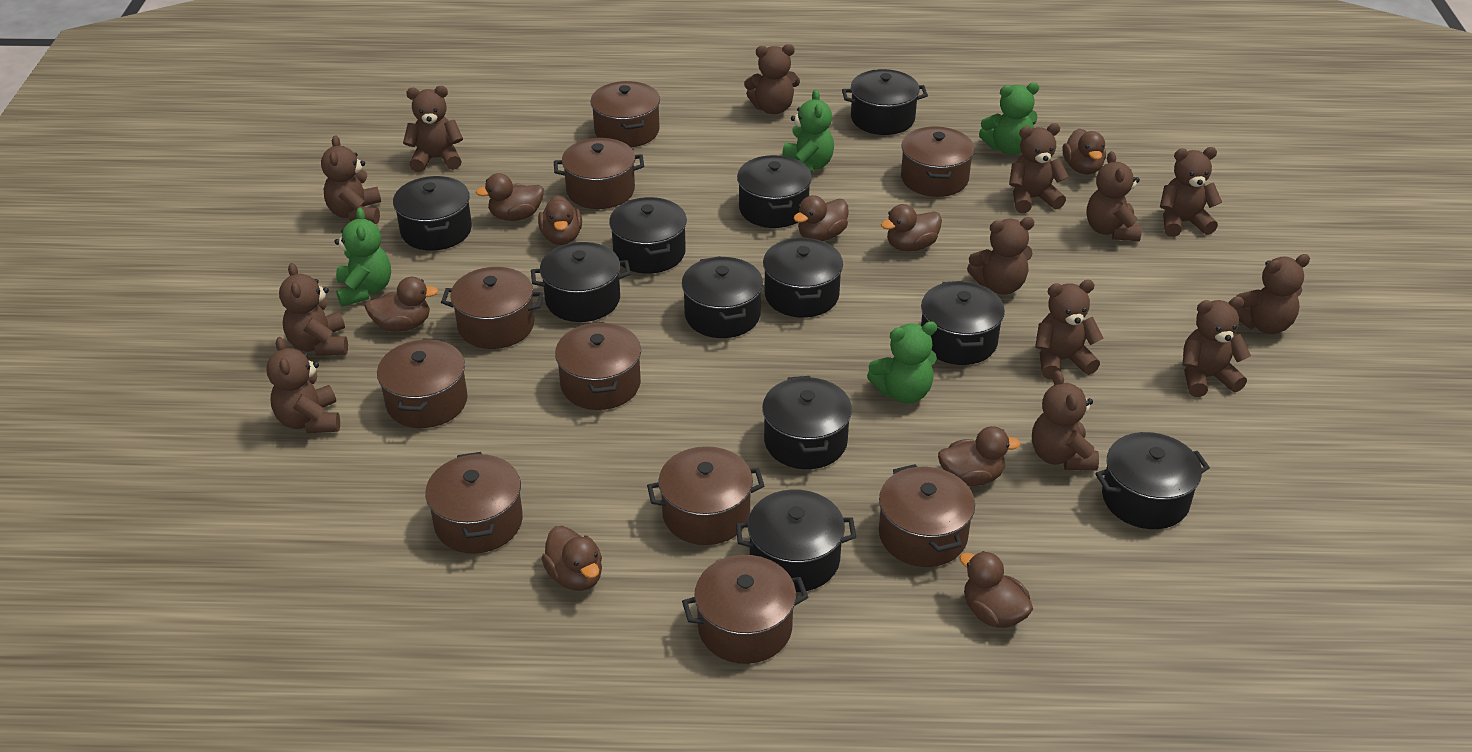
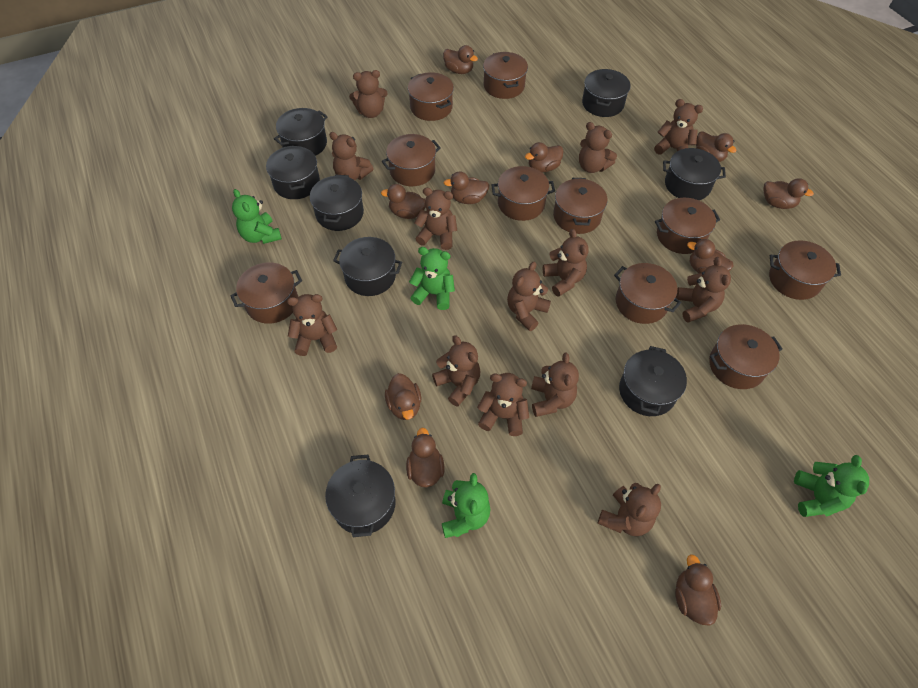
black pot: [393,176,472,251] [531,242,630,322] [609,197,687,274] [682,256,763,338] [736,489,856,592] [737,155,812,228] [762,376,852,469] [763,237,843,318] [842,69,928,135] [921,281,1005,365] [1095,432,1210,529] = 11 -> [266,145,320,199] [274,108,328,156] [310,175,364,231] [325,455,396,537] [333,237,402,296] [582,69,630,117] [619,346,687,416] [663,148,726,200] = 8
brown duck: [365,277,439,332] [476,173,544,221] [538,195,582,245] [541,526,602,591] [793,195,848,241] [881,204,942,251] [938,426,1021,486] [959,551,1033,628] [1063,128,1106,174] = 9 -> [381,184,426,219] [385,373,421,420] [406,428,444,487] [443,45,478,74] [444,171,489,204] [525,142,564,173] [675,554,721,626] [687,239,734,273] [696,131,737,162] [763,178,814,209] = 10

